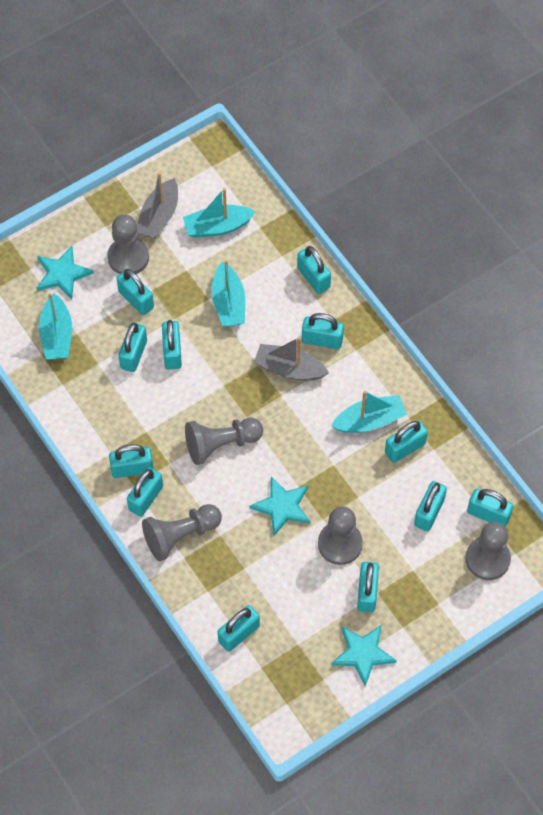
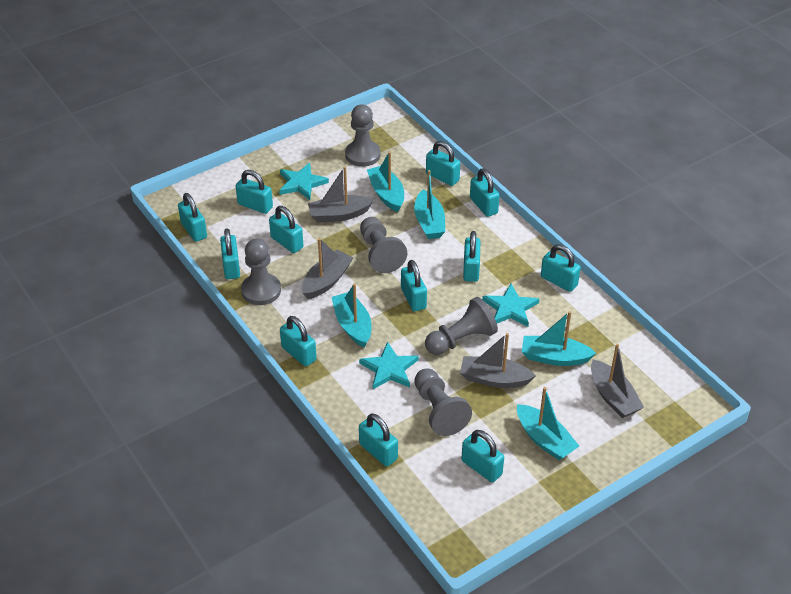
grey boat: [137,172,178,239] [254,337,329,380] = 2 -> [302,238,353,299] [308,166,374,223] [460,333,536,388] [591,343,644,418] = 4
turquoise boat: [39,293,72,359] [183,188,256,238] [211,260,245,327] [331,391,407,433] = 4 -> [332,283,371,348] [367,151,404,212] [414,170,445,239] [517,387,579,460] [522,311,596,366] = 5

